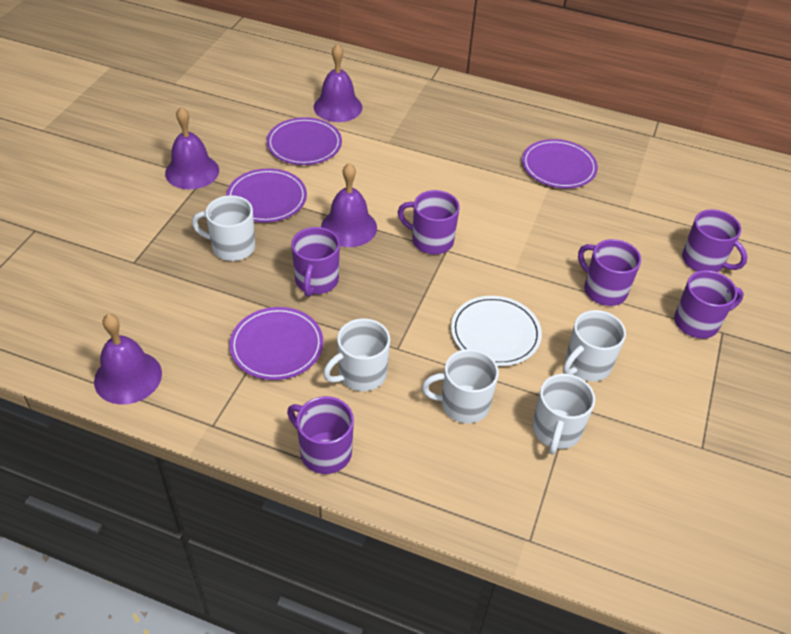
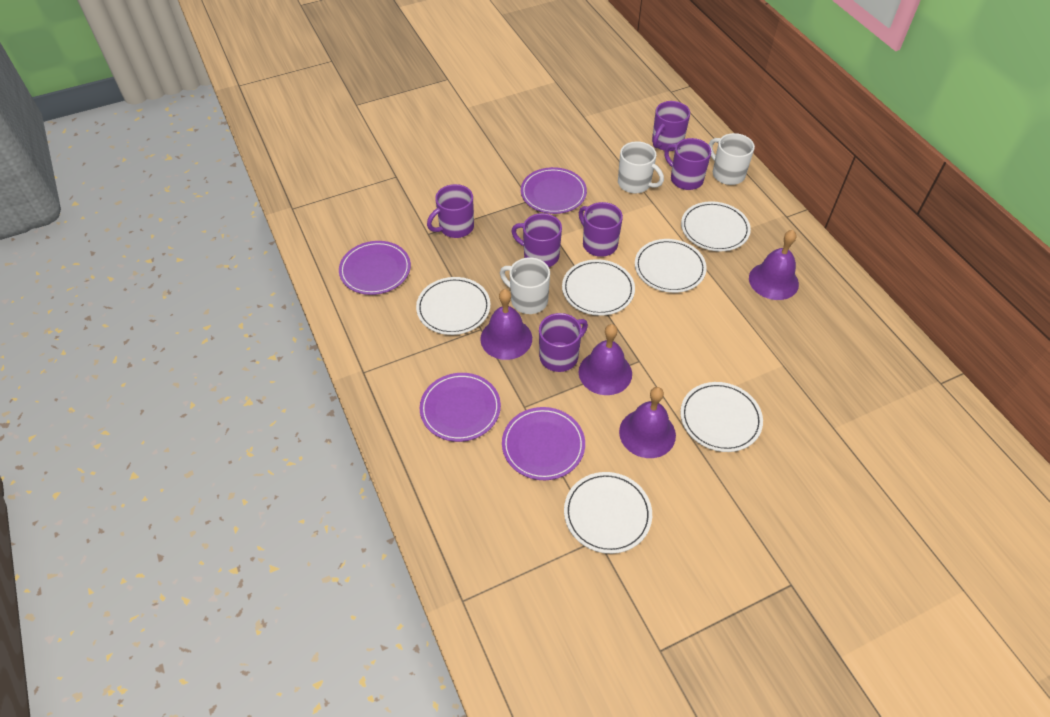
white mug: [192,195,255,261] [323,319,390,391] [422,349,499,423] [532,374,595,455] [563,310,626,381] = 5 -> [500,257,550,314] [618,141,664,193] [709,133,755,185] = 3
white plate: [451,296,542,366] = 1 -> [416,277,490,335] [562,259,635,316] [564,472,652,554] [635,239,707,293] [680,382,763,452] [681,201,751,251] = 6

